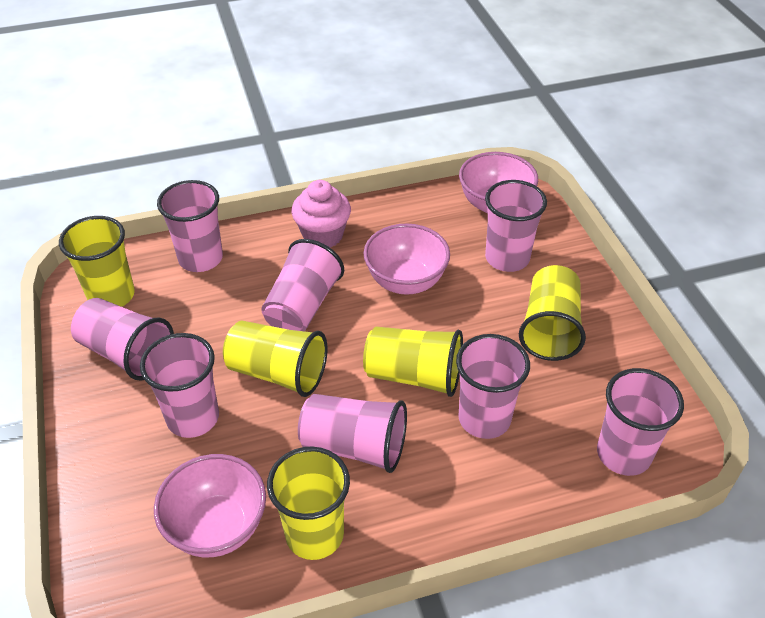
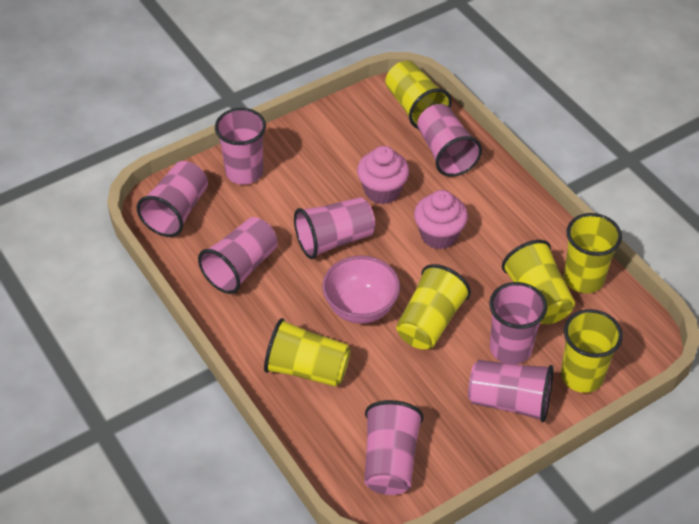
pink bowl: [154,454,266,557] [364,224,450,295] [459,152,538,214] = 3 -> [322,256,400,324] = 1
pink cupcake: [291,180,351,248] = 1 -> [357,146,409,204] [414,190,468,249] = 2
yellow cup: [59,216,135,307] [223,321,328,397] [267,446,350,560] [363,326,463,397] [519,265,586,361] = 5 -> [264,318,351,387] [385,61,452,129] [396,264,471,349] [502,240,575,324] [561,309,623,393] [564,213,622,293] = 6

